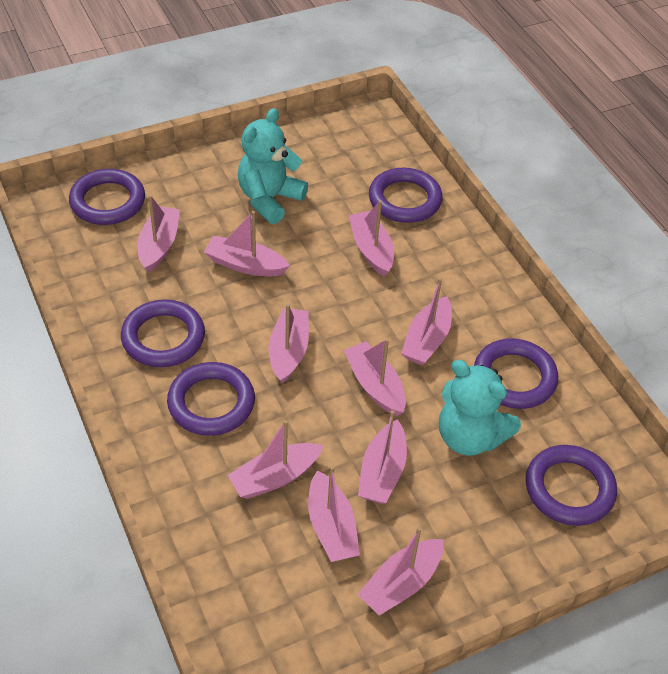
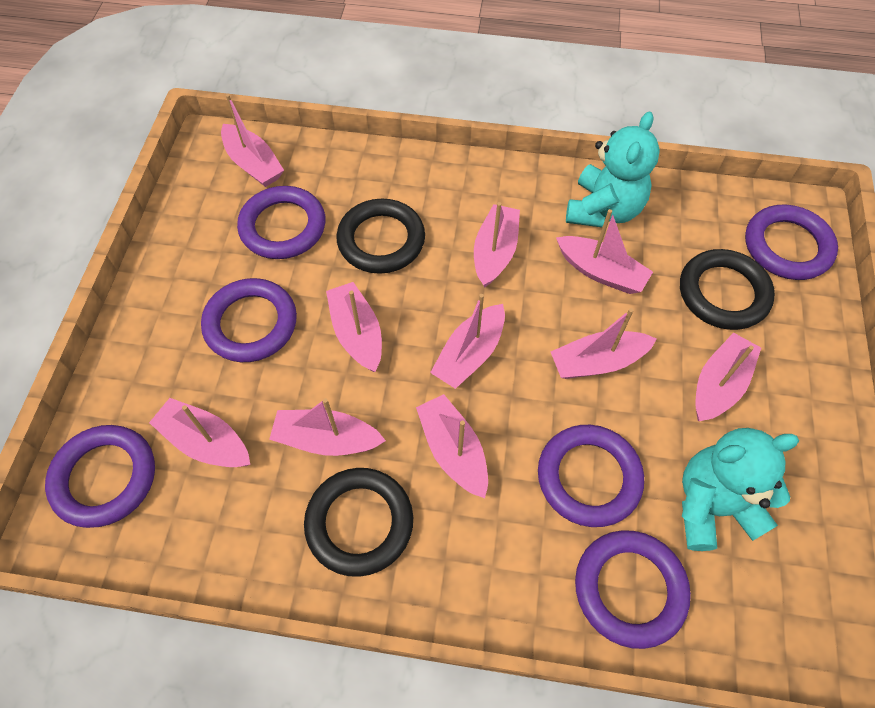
black ring: none = 0 -> [304,468,413,577] [336,199,425,274] [680,249,775,330] = 3

